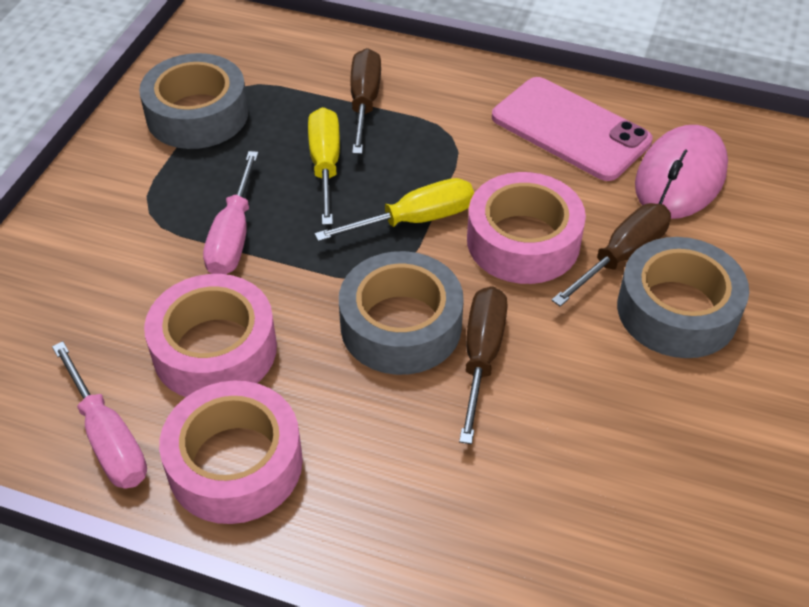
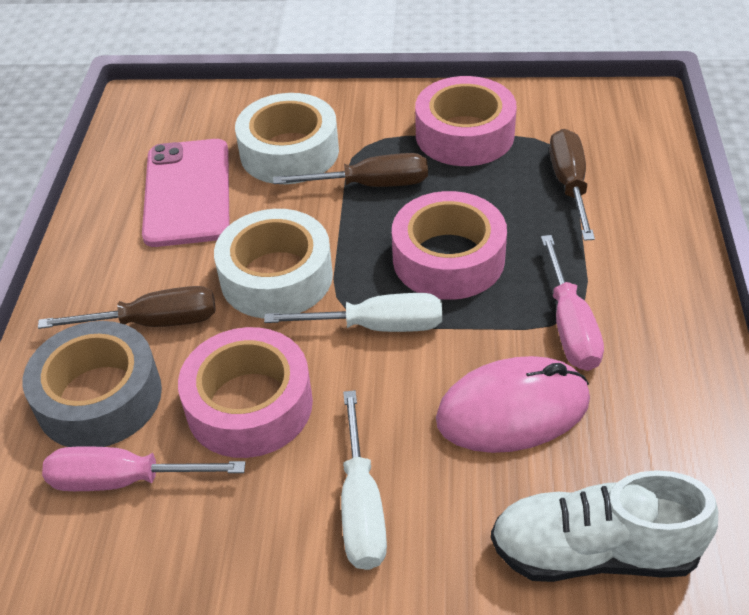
grey tape: [139,53,249,149] [339,251,464,375] [617,237,749,358] = 3 -> [23,321,162,447] = 1
white screwdriver: none = 0 -> [264,293,442,332] [341,390,387,570] = 2
white shoe: none = 0 -> [491,470,718,582] = 1
white tape: none = 0 -> [214,209,333,318] [235,93,339,184] = 2
yellow screwdriver: [308,107,340,225] [314,178,474,242] = 2 -> none = 0

